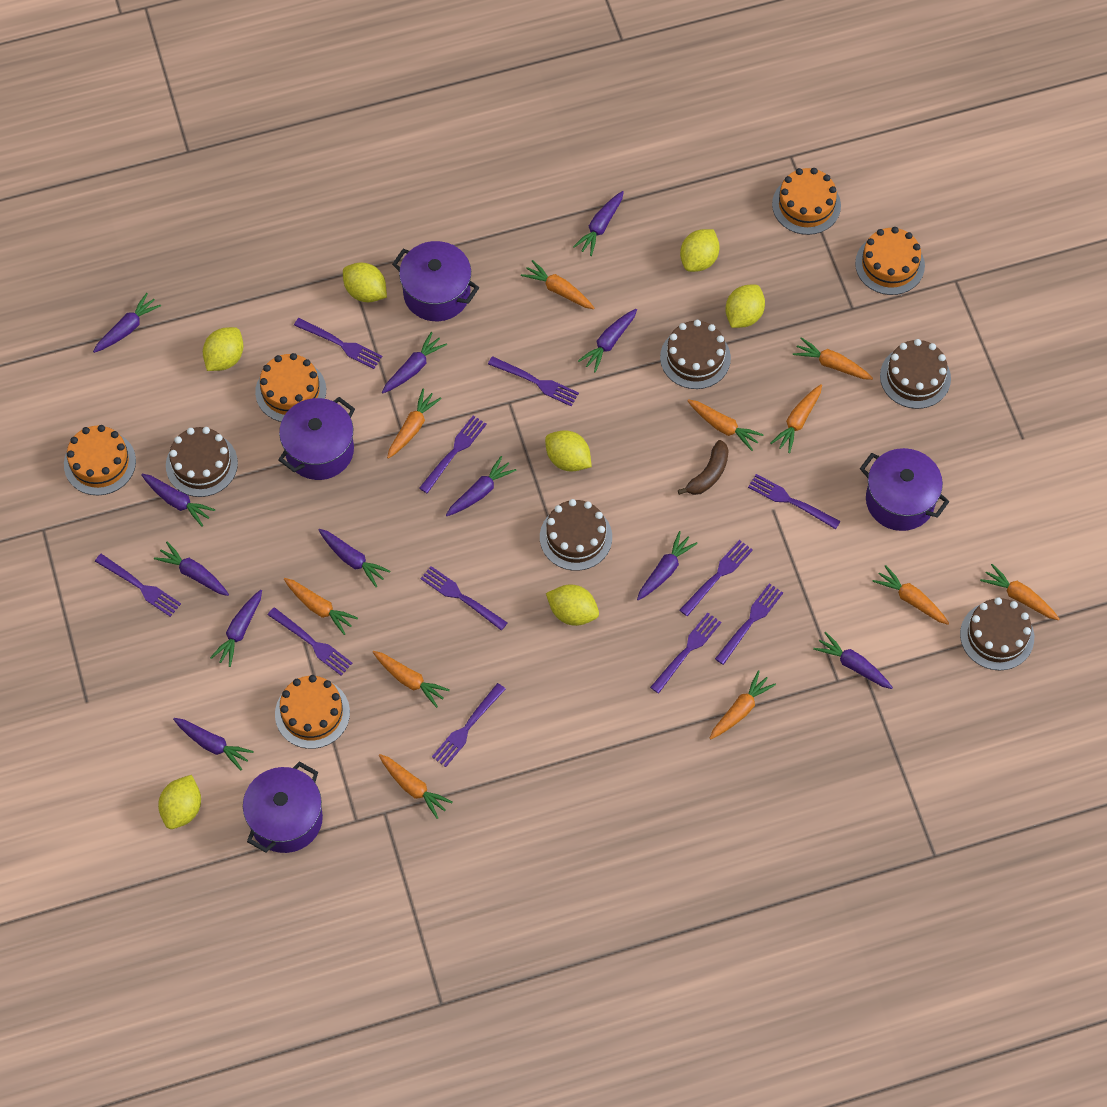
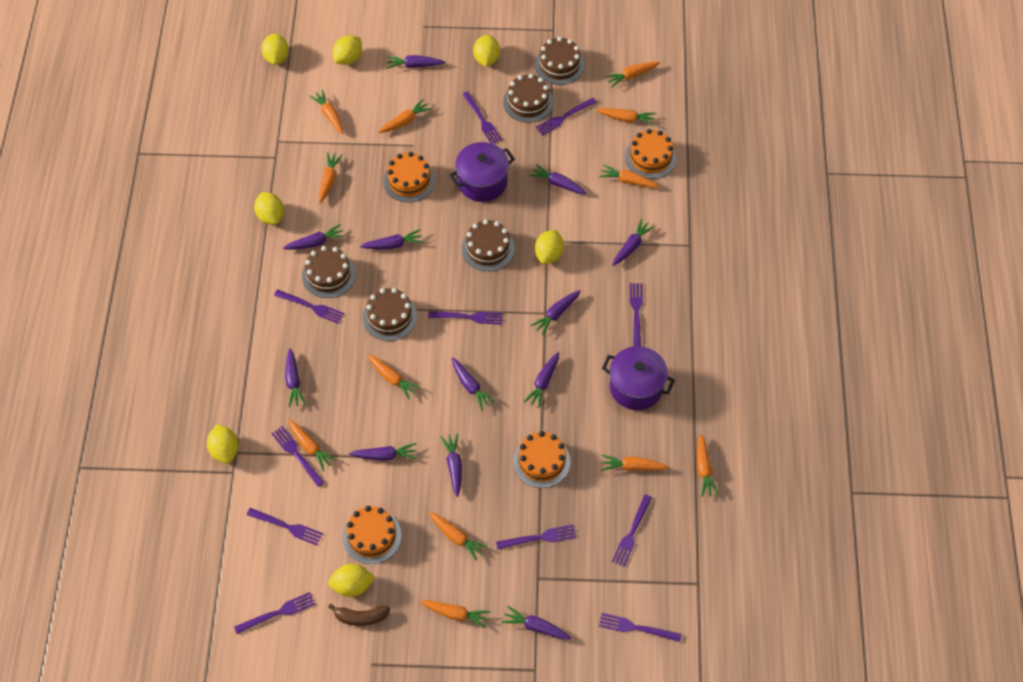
orange cake: [64,425,136,495] [255,353,326,422] [275,675,350,749] [772,168,841,235] [855,227,925,295] = 5 -> [343,506,402,564] [383,152,435,202] [513,431,571,488] [625,129,676,179] = 4
orange carrot: [284,578,358,635] [373,651,450,708] [379,754,452,819] [387,389,442,459] [521,260,594,309] [687,399,764,451] [710,670,776,739] [771,384,822,453] [793,337,873,380] [873,565,949,625] [980,564,1059,620] = 11 -> [288,420,337,471] [309,89,343,135] [318,152,342,203] [367,354,420,399] [378,99,432,133] [420,600,491,629] [429,512,488,561] [596,108,656,126] [599,164,660,188] [601,455,669,471] [605,62,660,88] [697,434,719,497] = 12
purple pot: [243,761,323,853] [278,397,355,480] [392,241,479,321] [860,448,949,531] = 4 -> [449,142,515,202] [602,346,675,410] = 2

